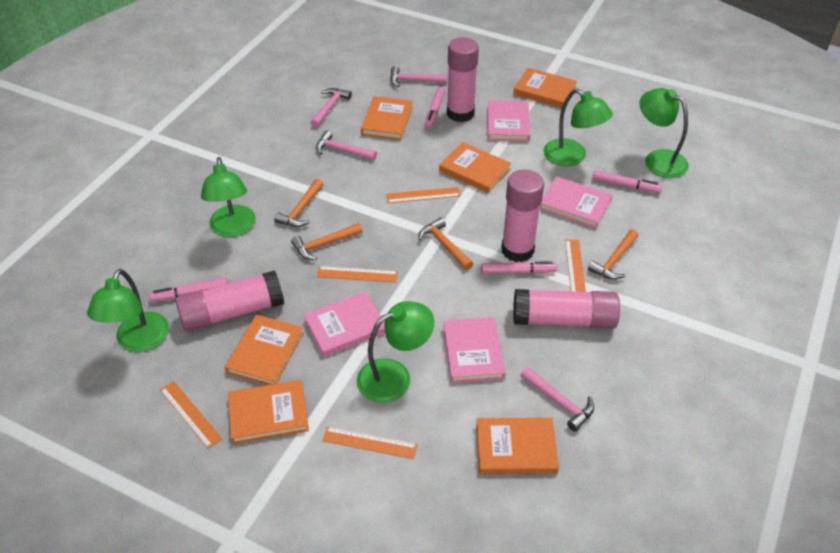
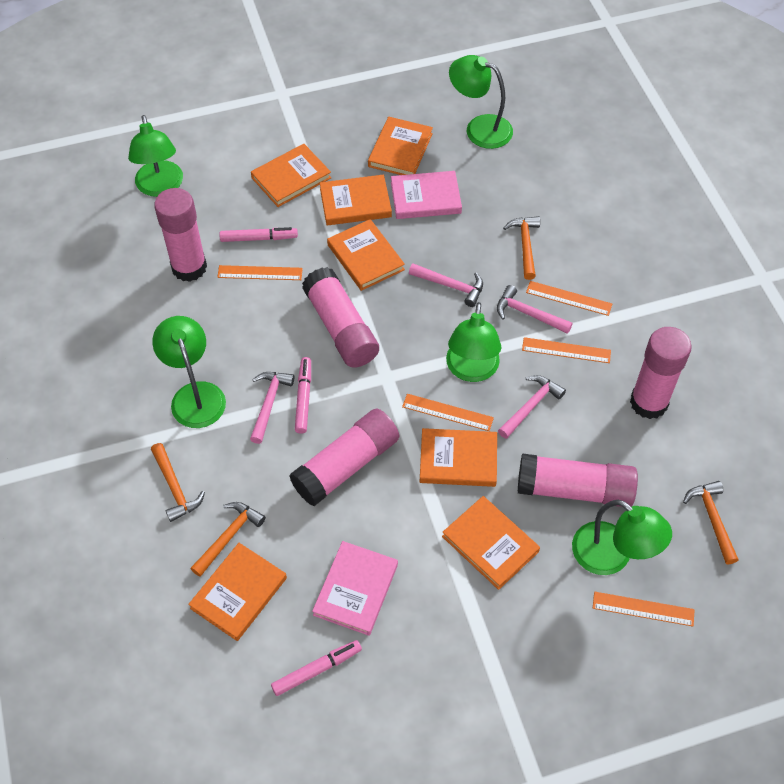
orange book: [225,315,304,385] [228,380,309,444] [361,96,413,140] [439,142,511,193] [476,418,559,474] [513,68,577,108] = 6 -> [188,543,287,641] [251,144,331,207] [320,175,392,225] [327,219,405,291] [368,117,433,175] [420,428,497,487] [442,496,540,590] = 7
pink book: [304,292,385,357] [443,317,506,383] [488,100,530,142] [539,176,612,229] = 4 -> [312,541,398,636] [391,171,462,219] = 2
pink glue stick: [176,271,284,332] [447,37,479,122] [501,170,544,262] [513,289,620,329] = 4 -> [154,188,207,282] [290,409,399,506] [302,267,379,368] [517,453,638,507] [630,327,692,419] = 5
pink marker: [149,277,228,302] [425,87,445,130] [481,261,557,274] [593,170,662,193] = 4 -> [219,227,298,242] [271,640,362,696] [295,357,311,434] = 3

